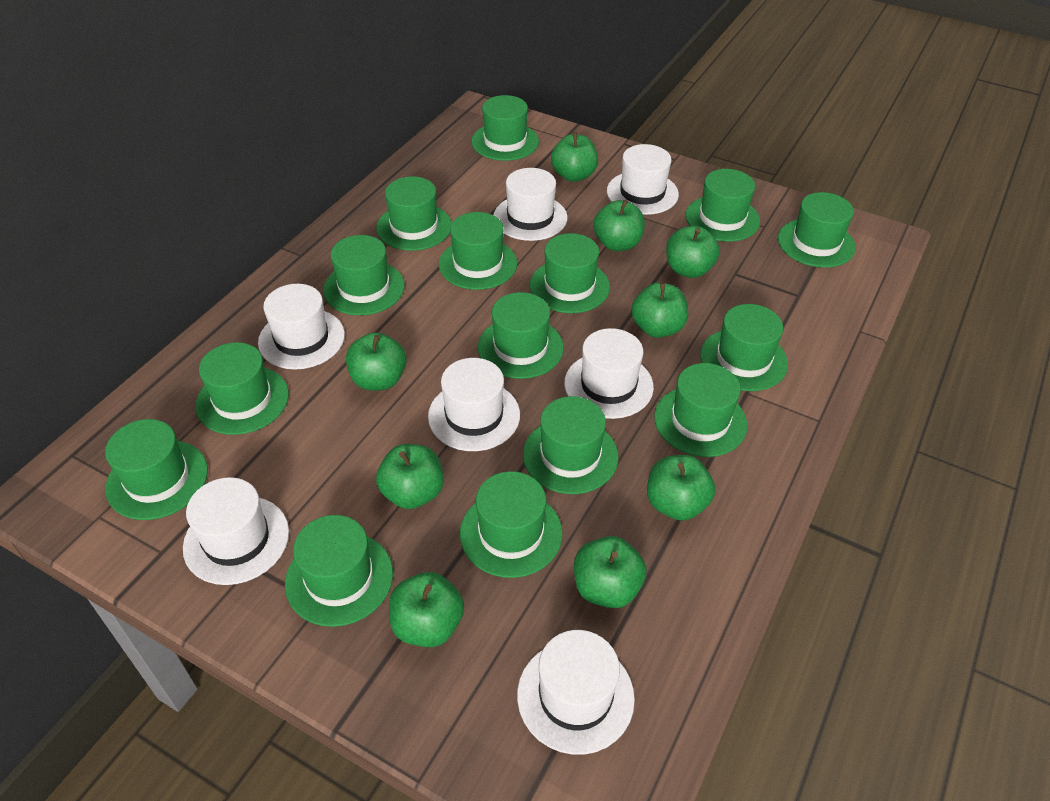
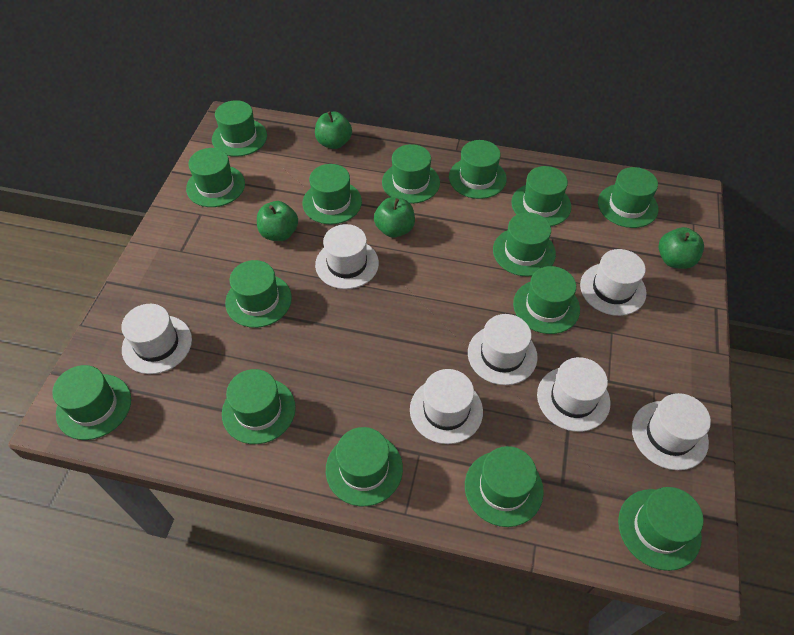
green apple: [346,332,407,391] [376,444,444,509] [389,572,464,647] [551,132,598,182] [574,536,647,608] [593,200,645,251] [631,282,688,338] [647,455,715,521] [666,226,720,278] = 9 -> [257,201,298,241] [315,111,352,149] [374,197,415,238] [658,227,704,269] = 4

